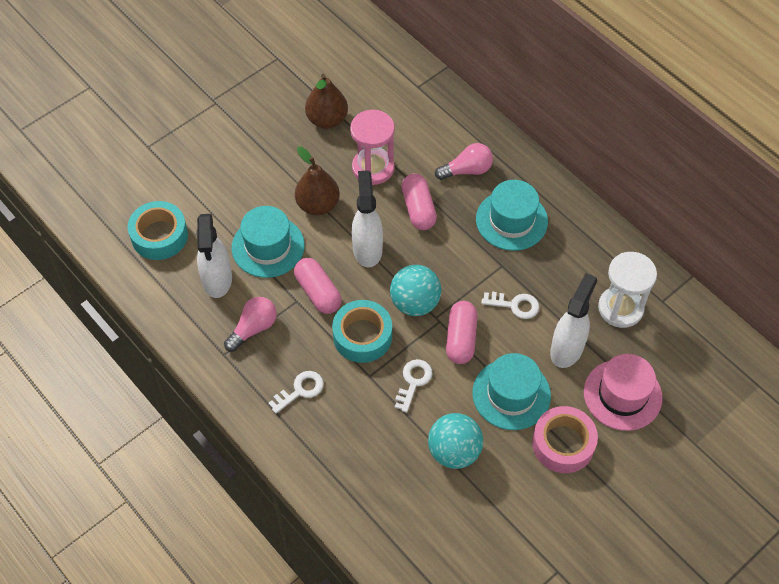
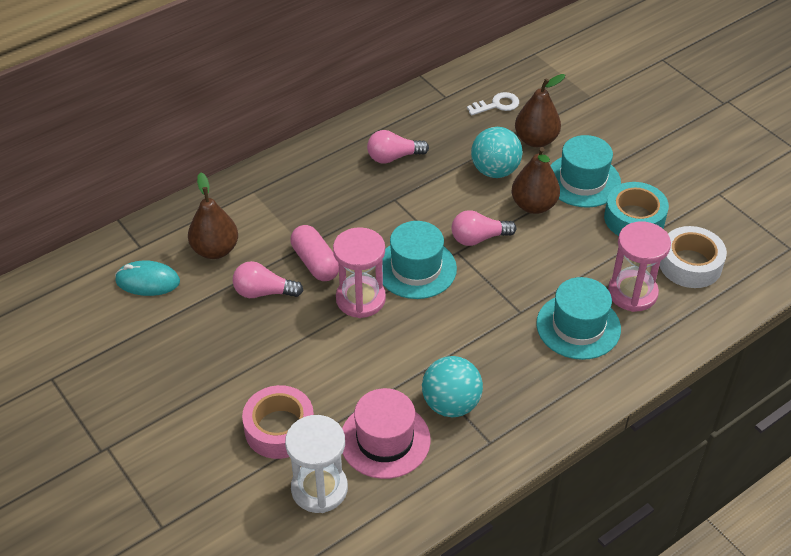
brown pear: [295,146,340,215] [305,74,348,129] = 2 -> [188,172,238,259] [512,147,560,214] [515,74,565,147] = 3
pink capsule: [294,258,342,314] [401,173,437,230] [446,301,477,364] = 3 -> [291,225,339,281] = 1
pink hourglass: [350,110,395,185] = 1 -> [333,227,386,318] [608,221,671,312] = 2
pink light bulb: [224,297,277,352] [435,143,493,180] = 2 -> [233,261,303,298] [367,130,429,164] [452,210,516,246] = 3
turquoise mouse: none = 0 -> [115,260,180,296] = 1
turquoise tape: [128,201,188,260] [332,300,392,363] = 2 -> [604,182,669,236] = 1
white key: [269,371,324,414] [395,359,433,413] [481,292,539,319] = 3 -> [467,92,519,116] = 1
white spray bottle: [196,214,232,298] [352,170,383,267] [550,273,597,368] = 3 -> none = 0
white tape: none = 0 -> [660,226,727,288] = 1

